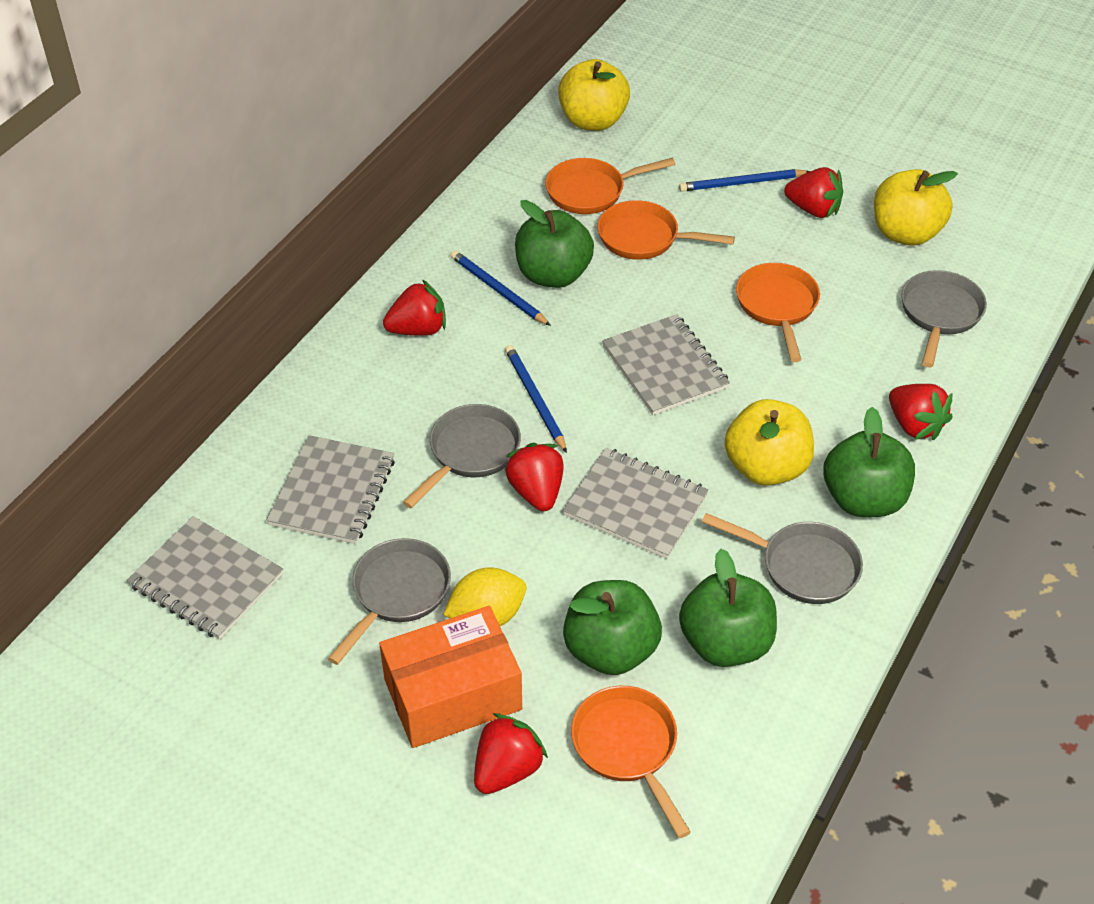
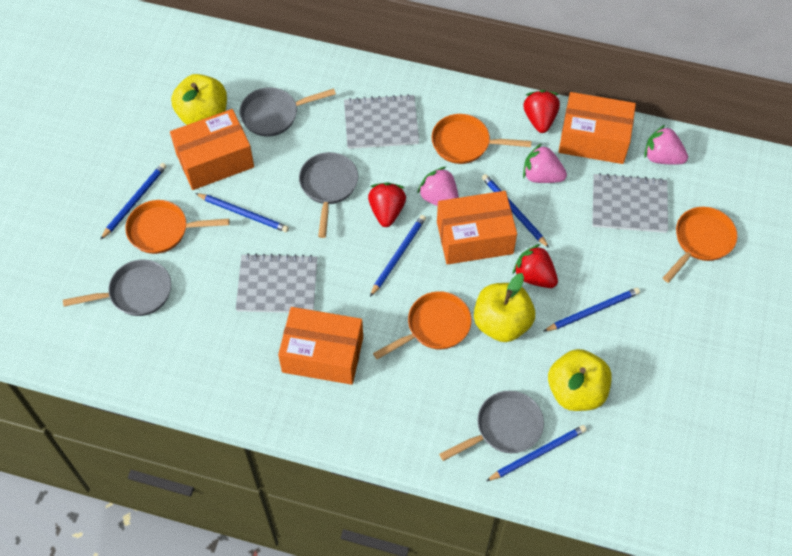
blue pencil: [450,250,551,326] [505,345,567,453] [679,169,810,192] = 3 -> [100,163,166,240] [195,193,289,232] [370,215,426,297] [482,174,549,248] [486,425,587,481] [543,288,640,332] = 6
green apple: [515,200,594,288] [563,580,662,675] [679,549,777,667] [823,407,915,517] = 4 -> none = 0
grey notebook: [127,516,284,640] [267,435,395,544] [563,448,709,559] [602,314,730,415] = 4 -> [236,253,318,313] [344,94,419,149] [592,173,668,233] = 3
orange box: [379,606,522,748] = 1 -> [170,109,254,190] [278,307,363,385] [437,191,517,265] [559,92,636,164] = 4
pink strawberry: none = 0 -> [417,167,459,206] [523,143,567,183] [644,125,688,165] = 3
red strawberry: [383,280,446,336] [474,713,548,794] [505,443,564,512] [784,167,843,218] [889,384,953,441] = 5 -> [368,182,406,227] [513,244,558,288] [523,90,560,133] = 3
yellow lemon: [443,568,526,626] = 1 -> none = 0

